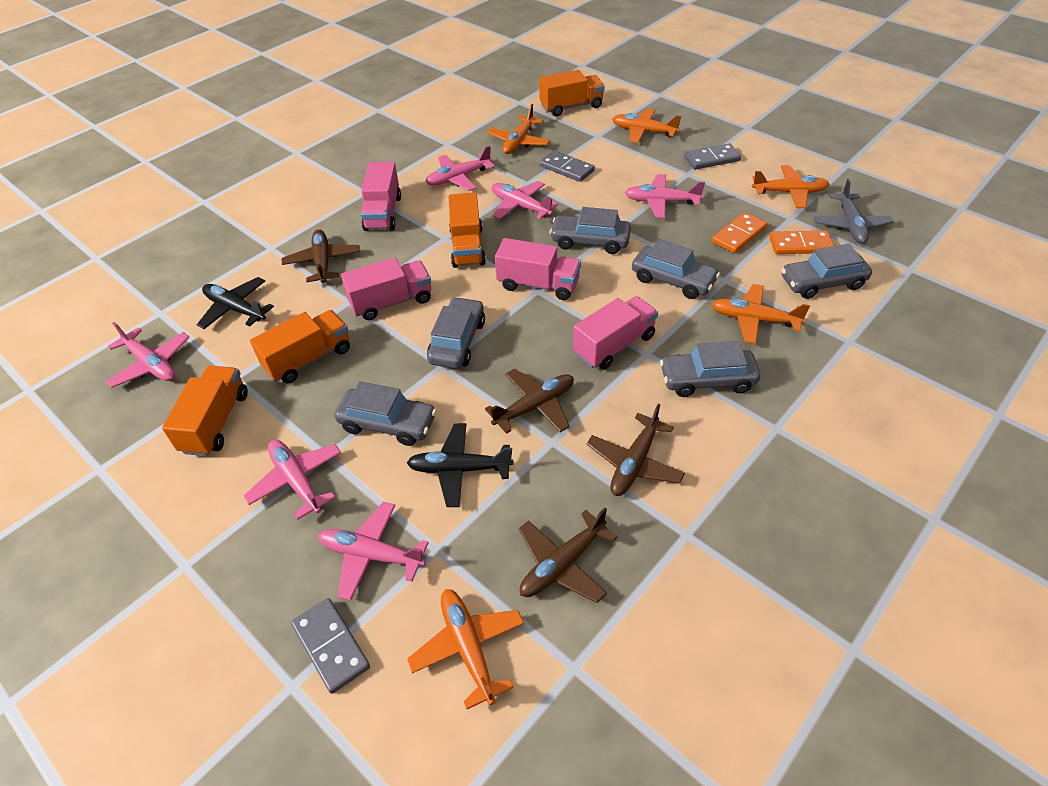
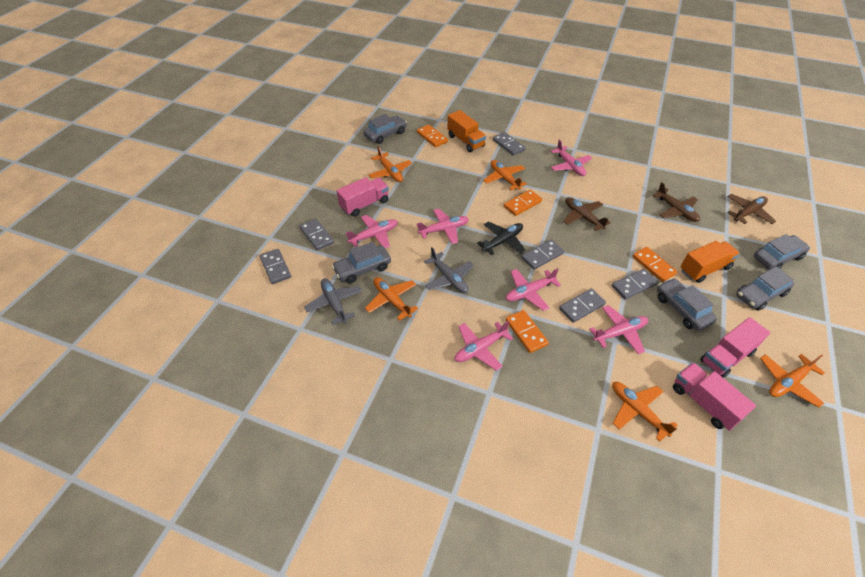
black plane: [197,277,274,329] [407,423,513,507] = 2 -> [477,221,526,255] = 1
brown plane: [282,229,360,283] [485,369,574,434] [519,508,618,603] [587,404,685,496] = 4 -> [563,197,611,231] [652,182,700,222] [727,194,776,224] = 3
grey car: [334,381,437,446] [427,297,485,369] [550,207,631,254] [632,239,720,299] [660,341,760,397] [781,244,872,299] = 6 -> [332,242,391,283] [363,114,407,144] [657,278,717,331] [737,266,794,311] [754,234,810,269] = 5
grey domino: [291,598,370,694] [540,150,595,182] [684,144,741,170] = 3 -> [260,249,291,284] [300,218,334,250] [493,132,526,156] [521,240,564,270] [559,288,606,323] [612,269,658,299] = 6
grey plane: [814,179,894,244] = 1 -> [304,278,362,325] [424,247,474,293] = 2
orange domino: [712,212,767,253] [769,230,834,254] = 2 -> [417,125,448,147] [504,190,542,216] [506,310,549,353] [632,247,677,282] = 4
orange truck: [162,366,248,456] [250,310,350,383] [448,192,486,268] [539,70,605,116] = 4 -> [447,110,486,152] [680,241,740,283] = 2
pink truck: [341,258,431,320] [361,162,401,231] [495,238,581,300] [573,296,658,370] = 4 -> [336,177,389,217] [673,363,756,431] [700,317,770,378] = 3

